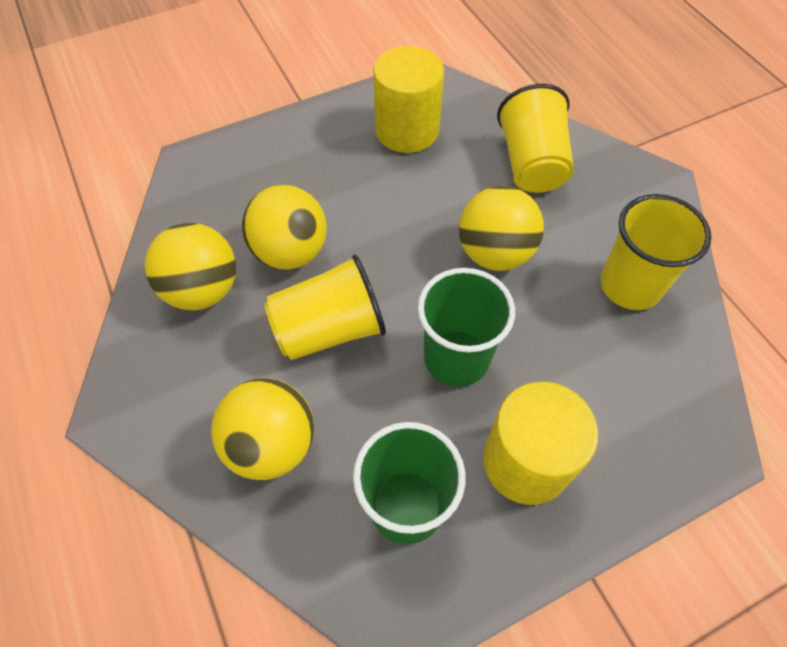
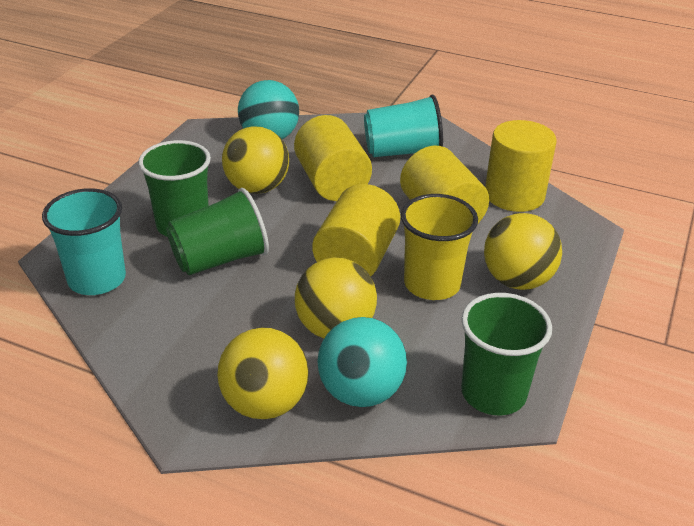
green cup: [353,422,466,544] [418,268,515,387] = 2 -> [138,140,211,237] [166,188,269,275] [461,293,552,415] = 3
turquoise ball: none = 0 -> [238,80,299,139] [318,317,407,407] = 2
turquoise cup: none = 0 -> [42,188,126,295] [364,94,443,157] = 2
yellow cup: [265,254,386,360] [497,84,574,193] [600,194,712,310] = 3 -> [401,194,478,300] = 1
yellow cylinder: [373,46,444,153] [483,382,598,505] = 2 -> [294,115,372,201] [312,184,400,277] [400,146,489,223] [485,120,557,212] = 4

